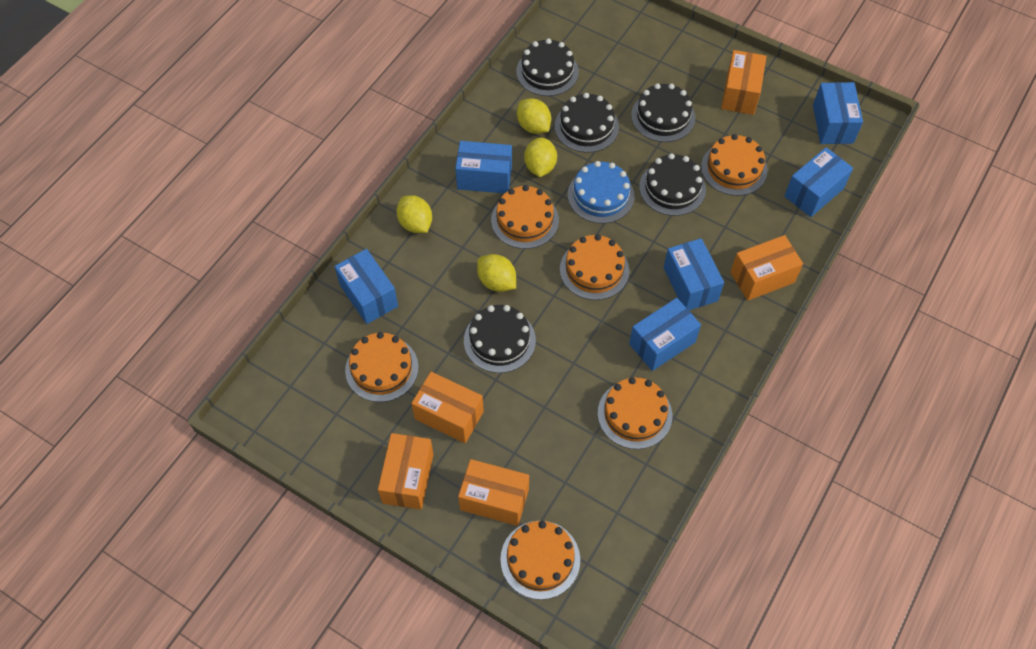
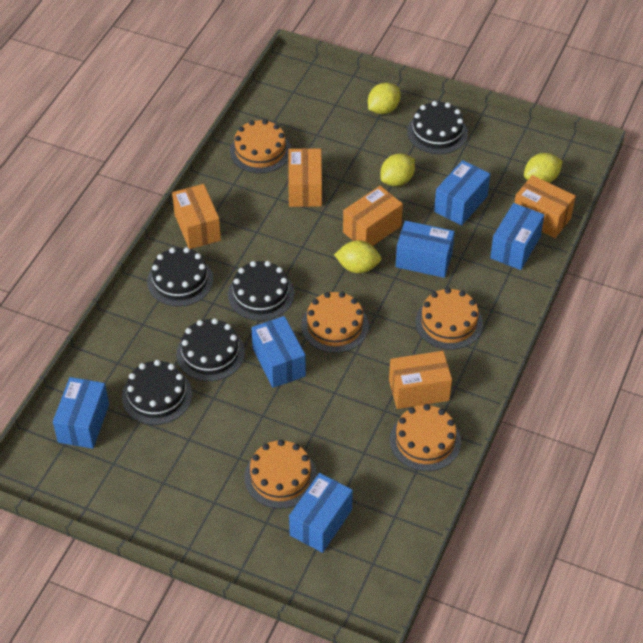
blue cake: [568,161,634,223] = 1 -> none = 0
orange cake: [345,332,419,402] [491,185,559,249] [500,521,580,600] [560,234,629,300] [598,377,672,449] [701,134,767,196] = 6 -> [230,119,291,173] [244,440,317,509] [301,292,369,353] [390,404,461,471] [416,288,483,350] = 5

